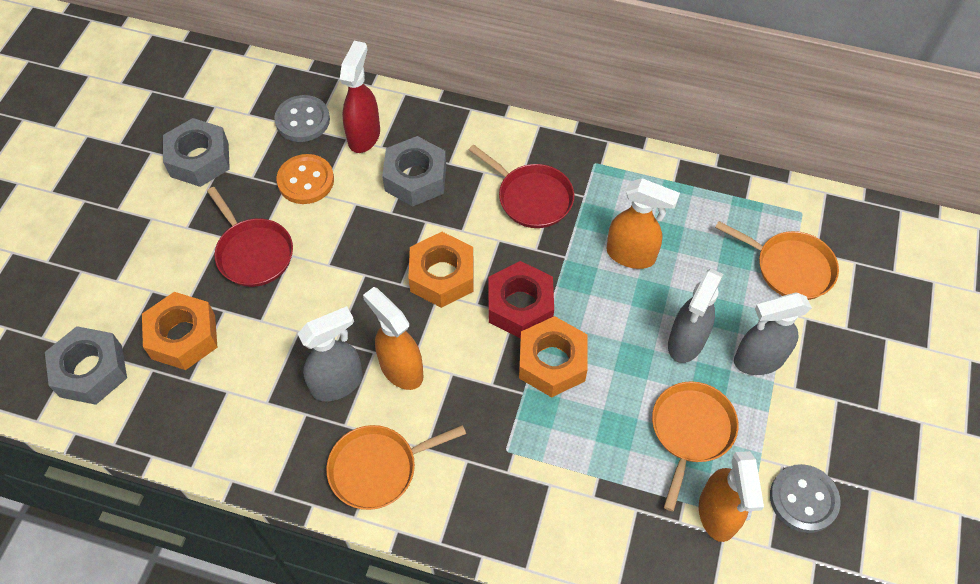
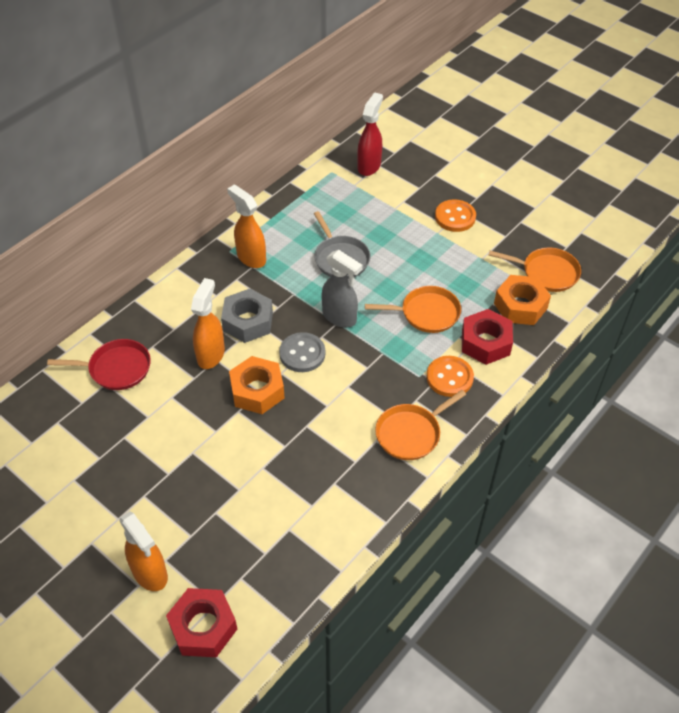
grey button: [274,95,330,142] [770,464,841,533] = 2 -> [279,332,325,372] = 1
grey nut: [45,326,127,405] [163,118,230,187] [382,136,446,206] = 3 -> [221,289,273,343] = 1
grey pan: none = 0 -> [314,211,370,279] = 1
grey spray bottle: [298,306,363,401] [668,269,724,363] [734,293,812,375] = 3 -> [322,250,363,328] = 1
orange button: [277,154,334,204] = 1 -> [426,356,474,397] [435,199,476,232] = 2
orange nut: [142,292,218,370] [408,232,474,308] [519,316,588,397] = 3 -> [229,356,284,414] [494,275,551,325] = 2
red nut: [488,261,554,339] = 1 -> [166,588,237,657] [462,309,513,365] = 2
red pan: [207,187,293,287] [469,144,575,228] = 2 -> [47,339,151,390] = 1

